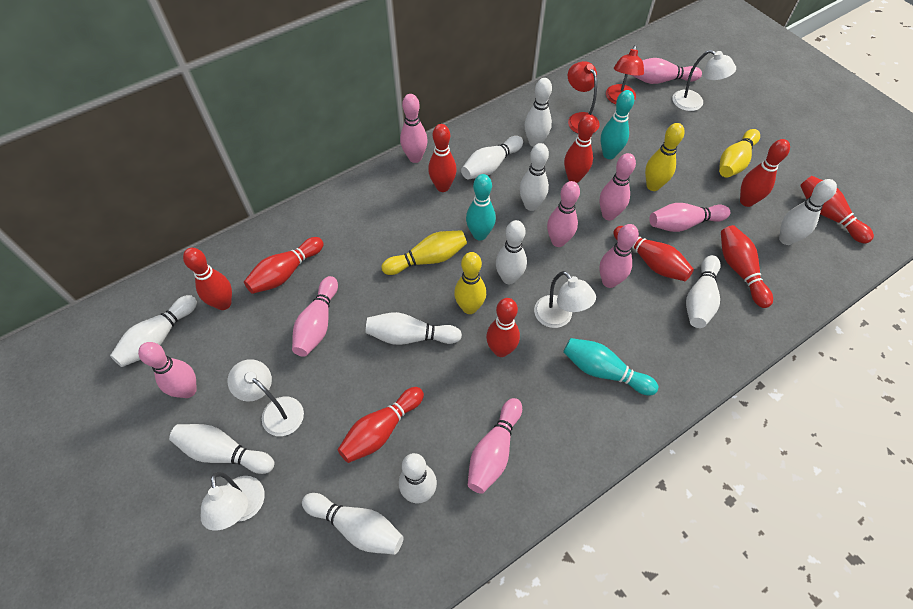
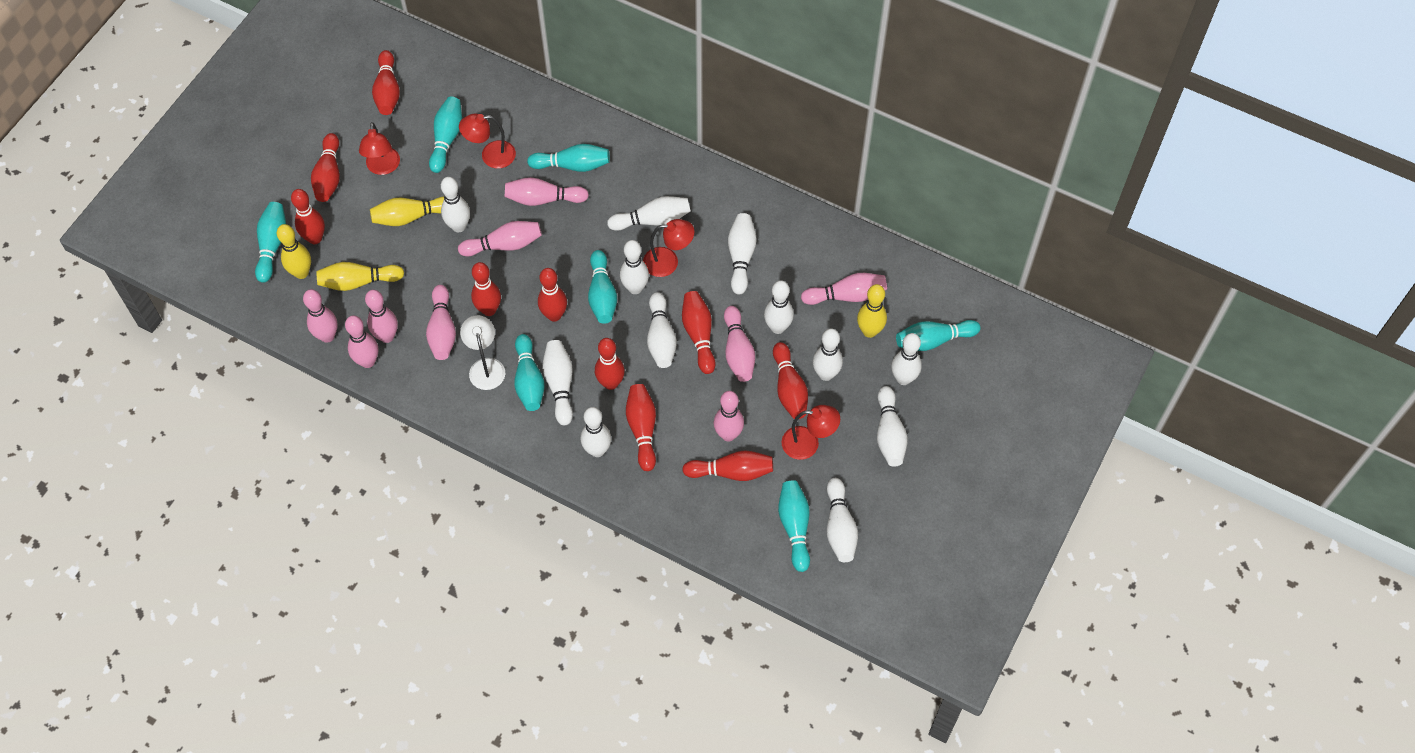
red lamp: [568,61,600,133] [606,45,644,104] = 2 -> [359,122,400,175] [459,113,516,169] [643,219,694,277] [782,405,840,460] = 4
turquoise bowling pin: [466,174,496,240] [563,338,658,396] [601,90,634,159] = 3 -> [255,202,286,283] [429,97,462,173] [514,334,545,411] [527,144,610,172] [588,250,617,324] [778,480,810,572] [896,320,981,351] = 7
white bowling pin: [110,295,197,367] [169,424,274,474] [302,493,404,555] [365,312,462,345] [399,453,437,503] [461,136,523,179] [496,220,527,284] [519,143,549,211] [525,78,552,147] [686,255,721,328] [779,179,837,245] = 11 -> [441,177,470,232] [542,340,573,425] [581,407,611,457] [607,196,691,231] [620,240,649,294] [647,292,677,368] [728,213,757,294] [764,280,794,334] [813,329,843,381] [827,478,858,562] [877,386,908,467] [891,333,922,385] = 12
white lamp: [201,472,265,531] [228,359,304,436] [534,271,596,328] [672,50,736,111] = 4 -> [460,315,505,390] = 1

